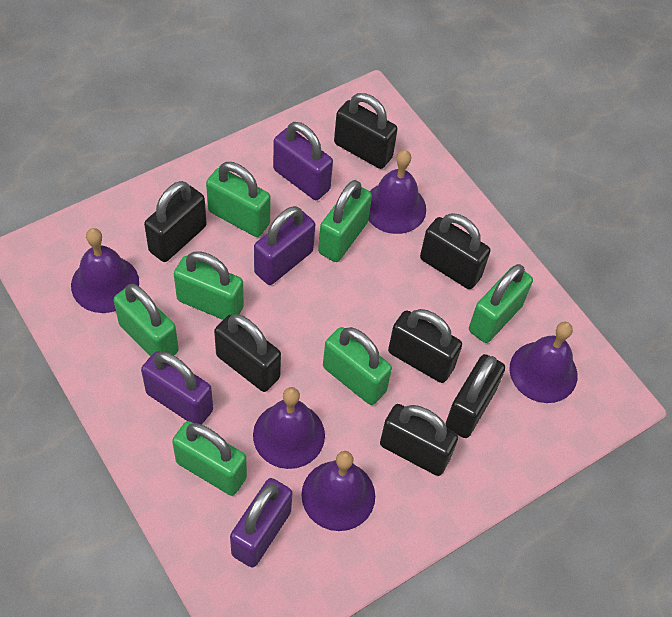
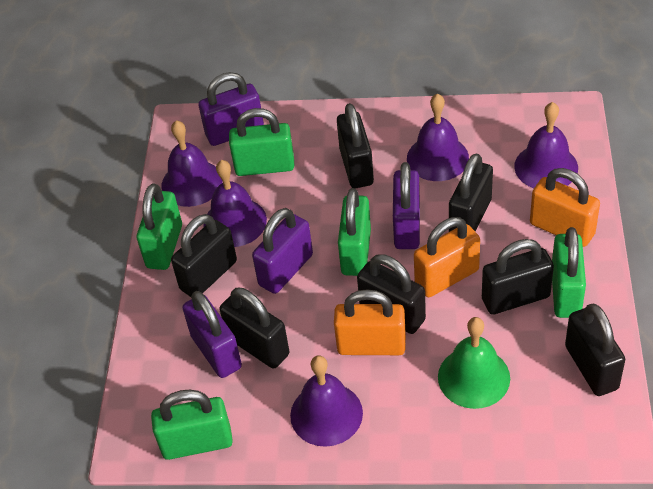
green bell: none = 0 -> [438,317,510,409] = 1
green padlock: [113,284,179,356] [172,421,247,496] [174,251,244,320] [206,162,271,237] [318,180,372,262] [323,327,392,405] [469,264,533,343] = 7 -> [136,183,182,270] [151,390,233,460] [229,108,295,176] [338,188,371,276] [552,227,586,318] = 5
orange padlock: none = 0 -> [334,289,406,355] [414,217,480,297] [530,168,600,247] = 3

